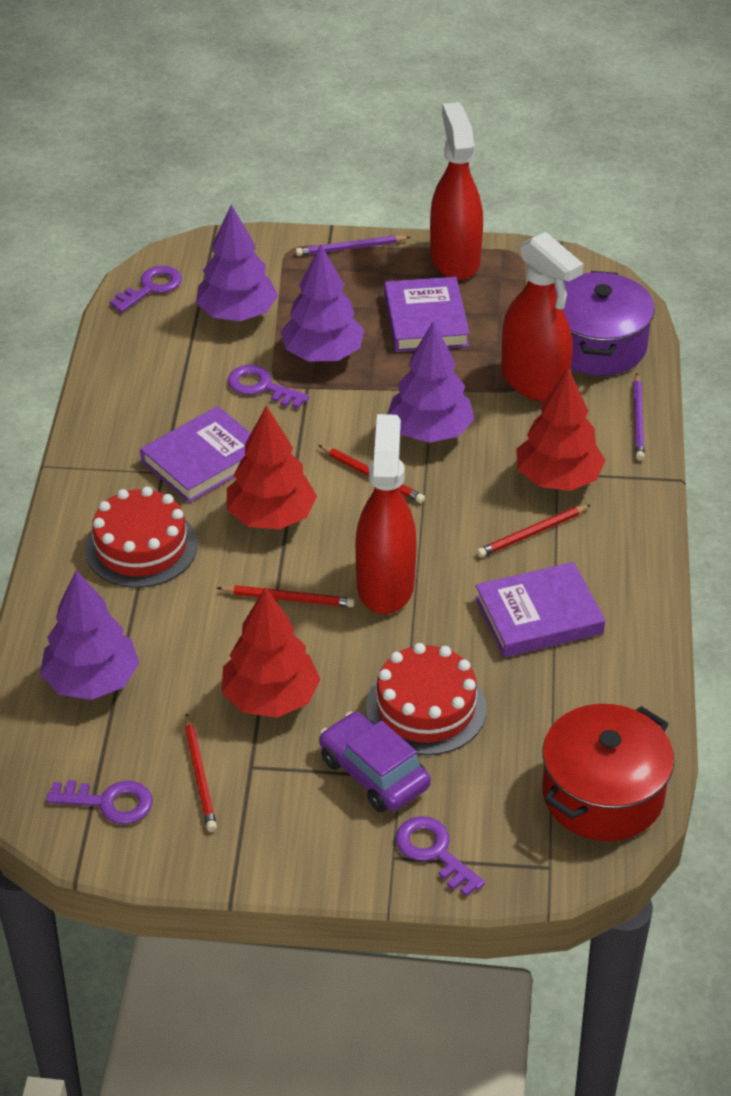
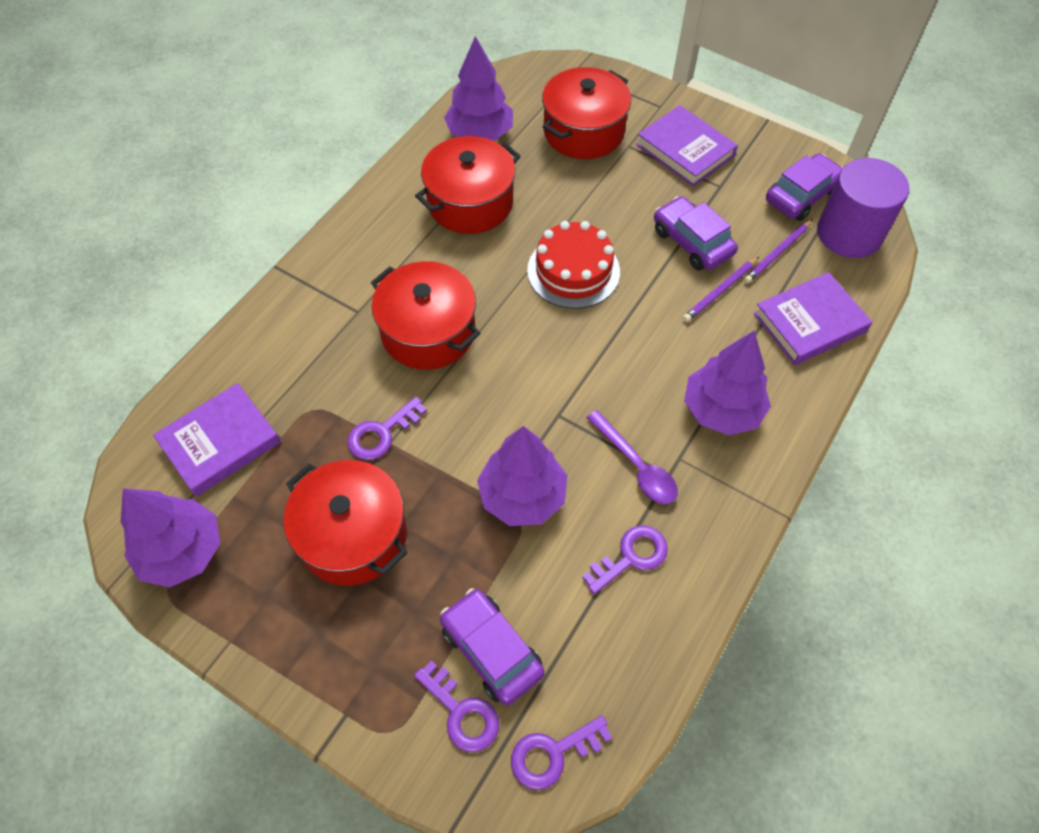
purple car: [319,712,431,812] = 1 -> [440,588,544,705] [654,196,738,271] [766,153,843,221] = 3
purple cylinder: none = 0 -> [817,158,909,258] = 1
purple pot: [555,271,655,376] = 1 -> none = 0
purple spoon: none = 0 -> [586,410,678,504] = 1
red cake: [85,487,197,588] [366,643,487,755] = 2 -> [527,221,620,309] = 1
red pencil: [185,713,217,832] [217,585,355,607] [318,445,425,503] [477,505,591,557] = 4 -> none = 0
red pot: [542,704,674,841] = 1 -> [284,460,407,586] [371,261,480,370] [415,136,521,234] [542,67,631,159] = 4
red spray bottle: [355,414,417,614] [430,102,483,280] [501,232,584,402] = 3 -> none = 0
red tree: [221,587,321,717] [227,406,317,530] [516,368,606,491] = 3 -> none = 0

